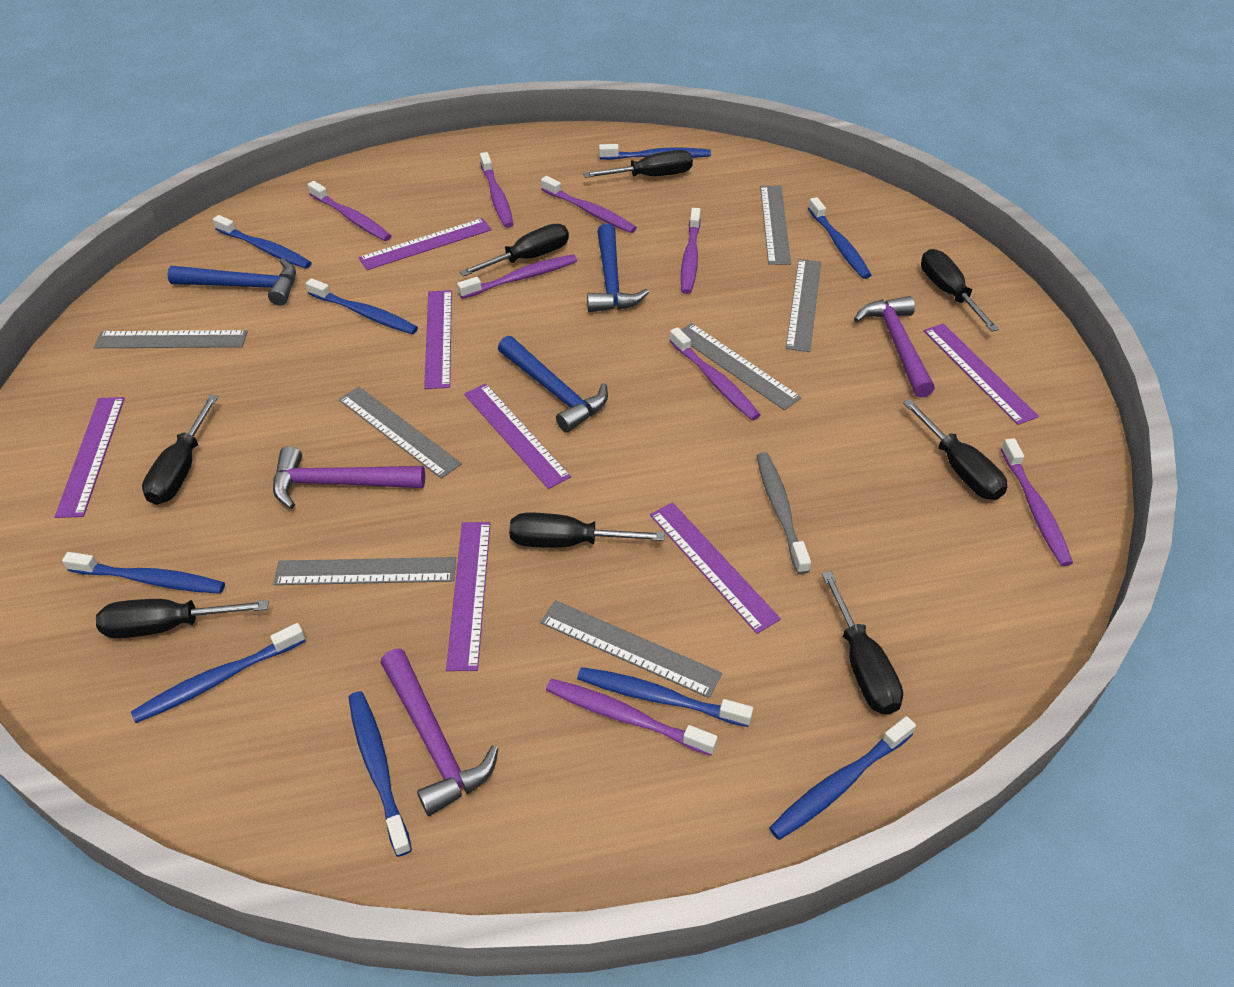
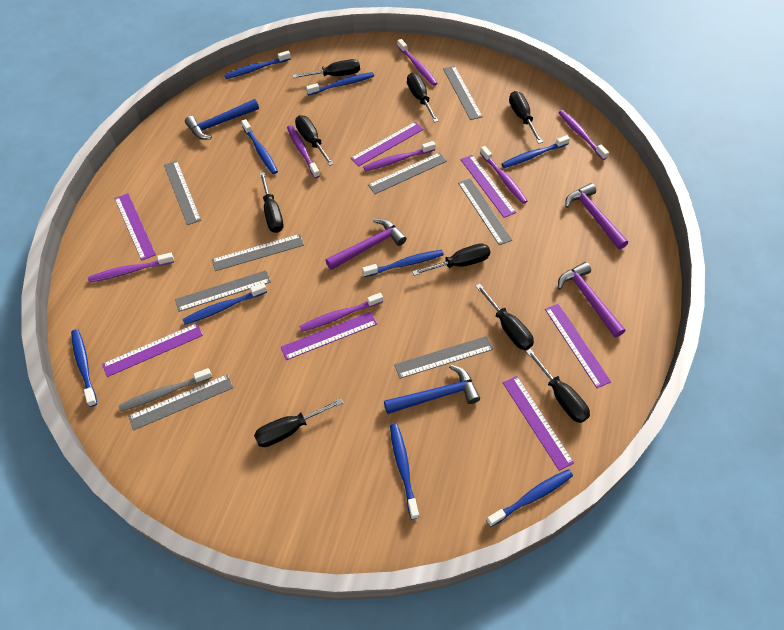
black screwdriver: [96,599,269,638] [142,395,219,505] [460,224,569,277] [509,513,665,548] [583,150,693,178] [821,571,903,715] [903,399,1007,500] [921,249,999,332] = 8 -> [254,398,343,447] [259,172,284,233] [292,59,360,78] [295,115,334,166] [407,73,439,123] [412,243,490,276] [475,284,534,350] [509,91,543,144] [526,349,590,423] = 9
blue hammer: [168,258,296,306] [498,336,608,433] [587,224,649,312] = 3 -> [185,99,259,140] [384,365,480,414] = 2
grey ruler: [94,330,248,348] [273,557,456,585] [339,386,462,479] [540,600,722,698] [681,323,802,410] [760,186,791,265] [786,259,821,352] = 7 -> [128,374,233,431] [164,161,201,225] [175,270,271,312] [212,234,304,271] [368,152,447,194] [394,336,493,379] [443,66,483,120] [458,178,512,245] = 8
purple toothbrush: [307,181,391,241] [457,254,577,299] [480,152,513,228] [541,176,637,233] [546,679,718,756] [669,327,760,420] [681,208,701,294] [1001,438,1073,566] = 8 -> [88,253,174,283] [287,125,320,178] [299,293,383,332] [363,141,436,171] [397,39,438,86] [480,146,527,204] [558,110,609,160] = 7

